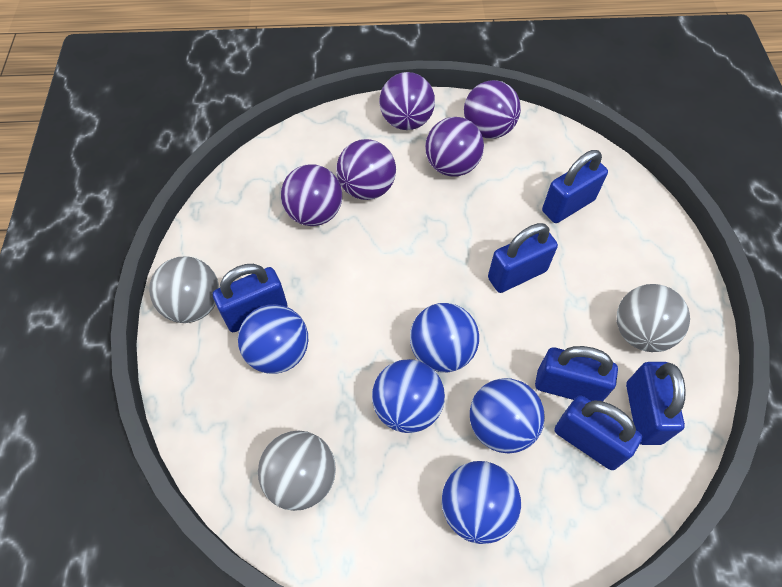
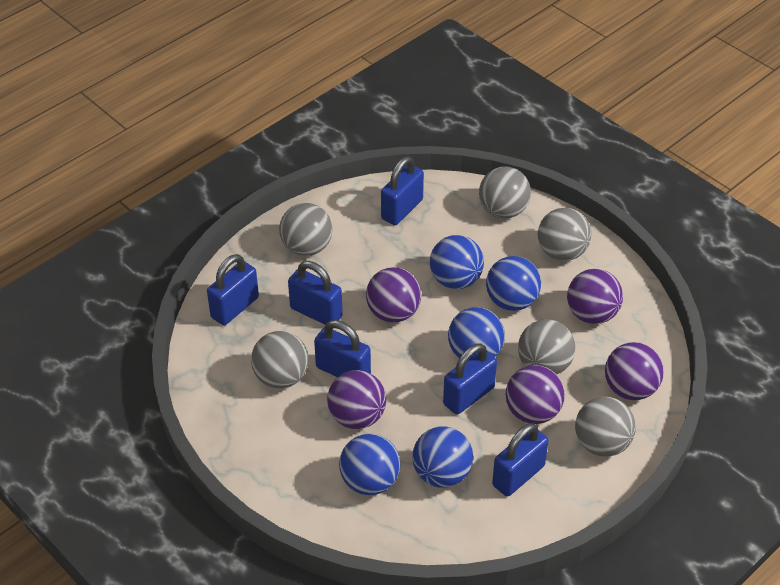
grey ball: [149,256,219,323] [258,431,336,511] [617,284,690,352] = 3 -> [251,331,309,388] [279,203,332,256] [479,167,531,219] [518,319,575,375] [538,208,591,261] [575,397,636,457] = 6

